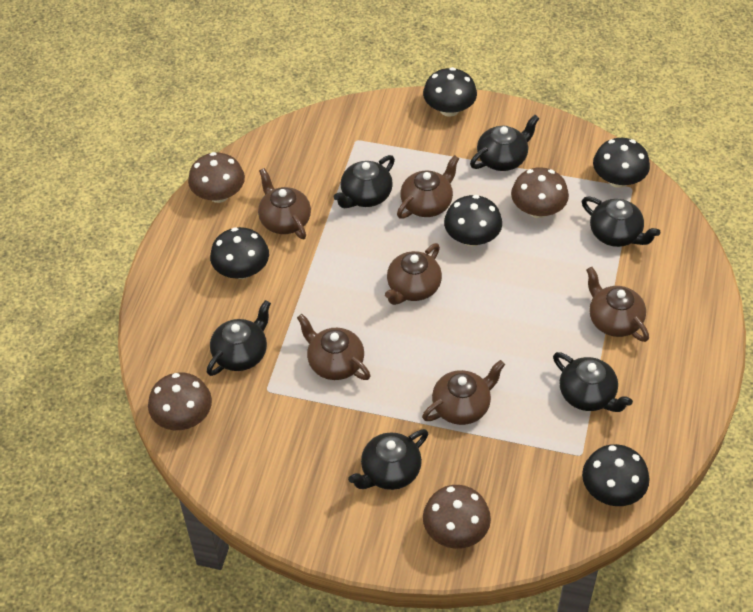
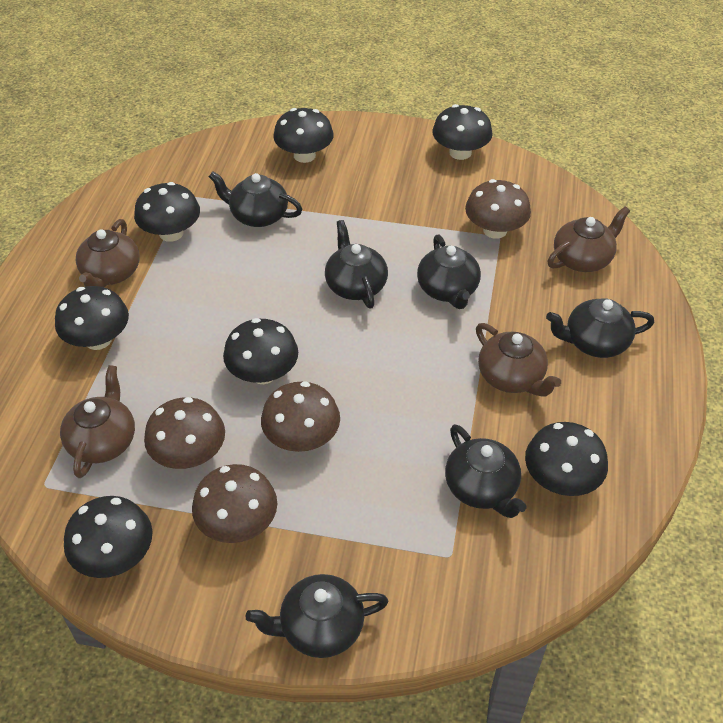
black mushroom: [210,227,269,279] [423,67,477,117] [444,195,502,246] [582,444,650,506] [593,138,650,188] = 5 -> [55,286,129,350] [64,496,153,578] [134,182,200,242] [223,318,298,384] [273,108,334,163] [432,104,493,160] [525,422,608,496] = 7
brown teapot: [258,168,311,239] [297,314,370,380] [385,243,442,305] [397,155,459,219] [422,360,505,425] [586,267,649,342] = 6 -> [60,365,135,478] [76,219,140,287] [476,323,561,397] [548,206,630,272] = 4

